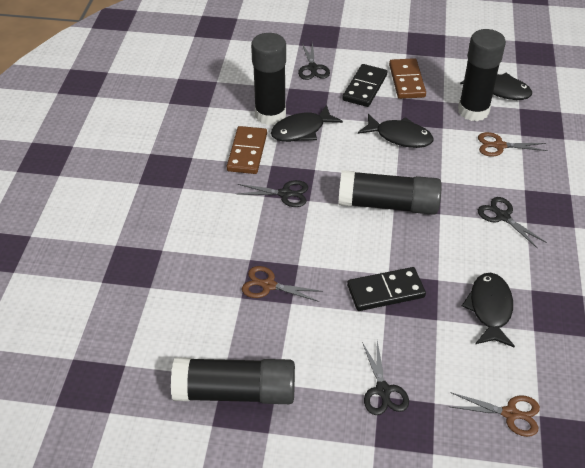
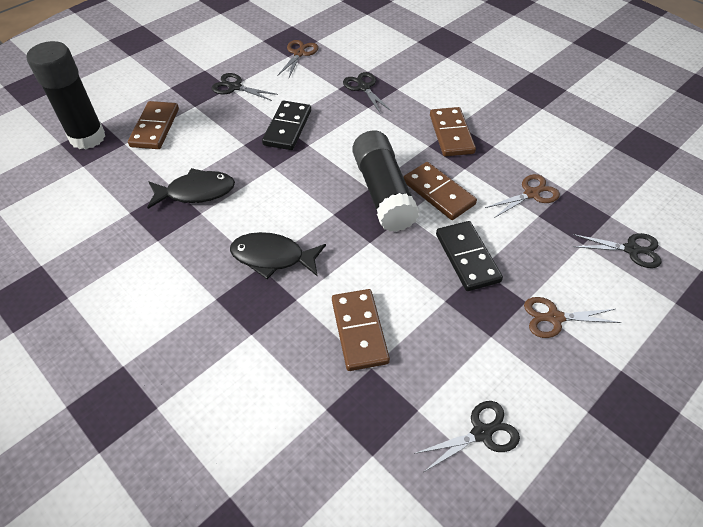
black fish: [271,104,343,142] [358,114,434,148] [460,73,532,100] [462,273,515,347] = 4 -> [147,168,235,209] [230,232,326,279] = 2
black glue stick: [171,357,295,404] [251,33,286,125] [338,170,442,215] [458,29,506,121] = 4 -> [27,41,105,149] [352,130,419,232] = 2
brown domino: [227,126,267,174] [389,58,426,99] = 2 -> [128,101,179,149] [332,289,390,371] [404,162,477,220] [430,107,476,156] = 4

